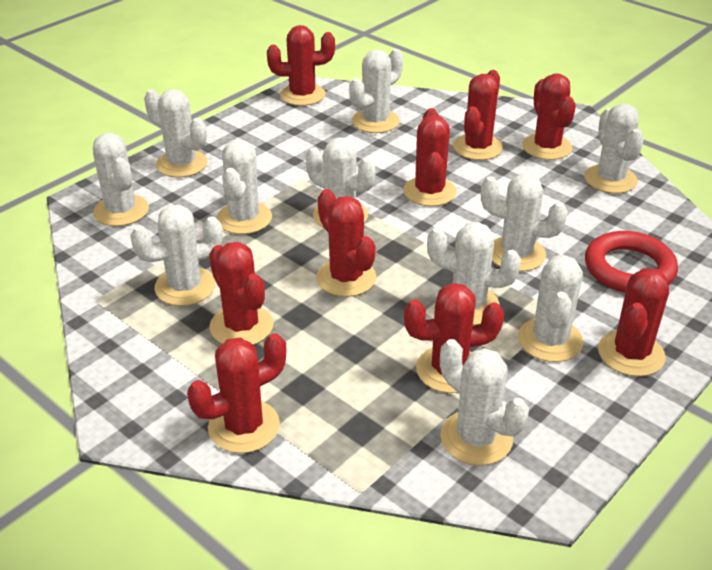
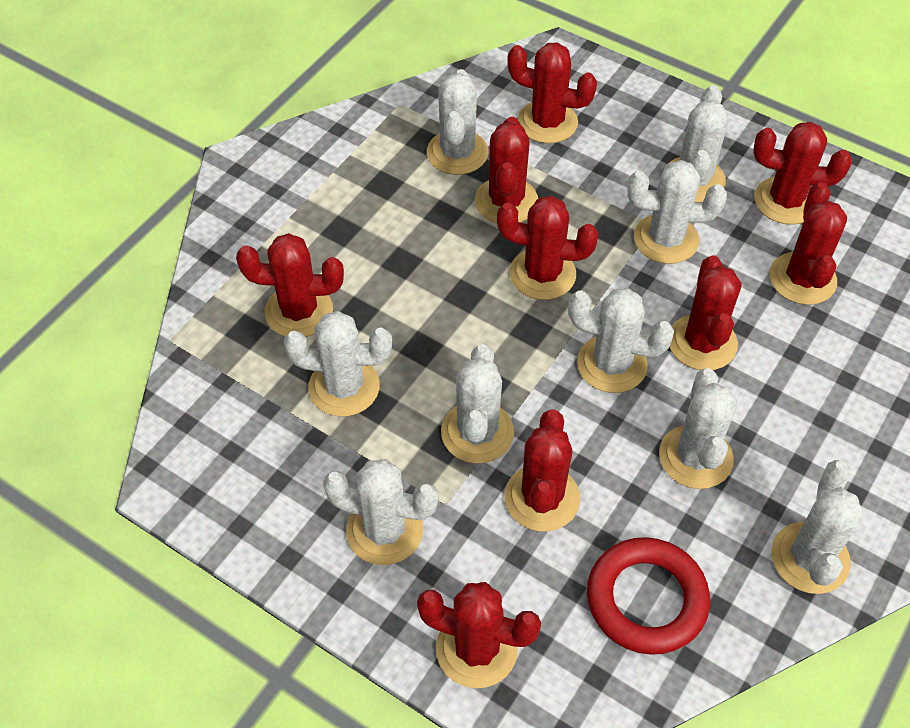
white cactus: [93,133,149,226] [130,205,223,306] [144,89,208,177] [217,140,272,234] [306,137,375,228] [349,49,403,133] [427,222,521,325] [440,339,529,466] [481,174,568,271] [518,254,584,362] [584,103,644,194] = 11 -> [284,311,392,417] [323,459,439,565] [427,69,489,175] [441,344,514,464] [568,288,674,393] [627,160,727,264] [659,368,737,489] [664,85,728,202] [771,460,864,594] = 9

